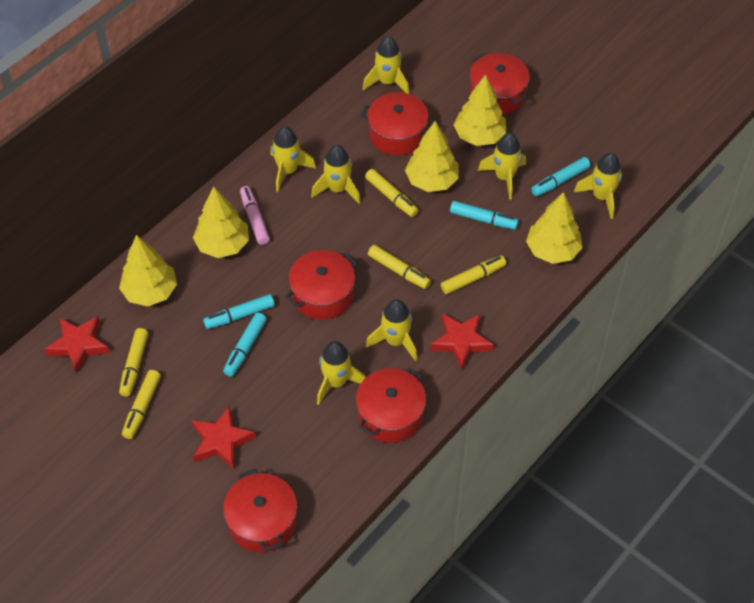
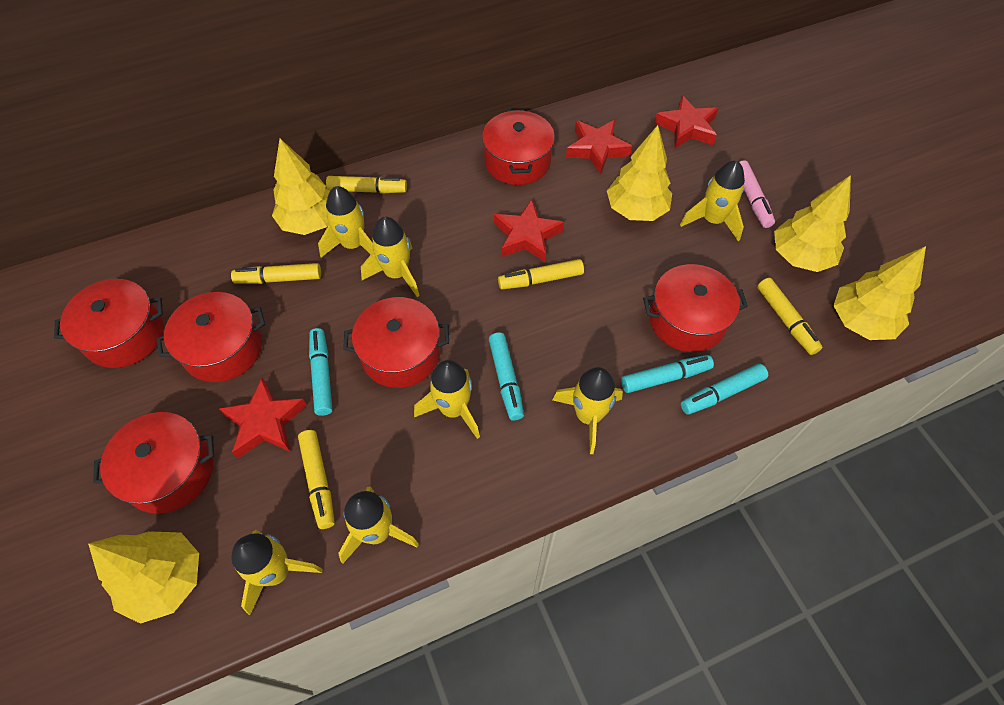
red pot: [223,469,297,552] [286,250,358,320] [356,368,426,443] [361,92,434,156] [470,53,530,114] = 5 -> [54,279,164,368] [93,412,214,514] [156,292,265,382] [343,297,449,388] [482,110,555,185] [643,264,748,352] = 6
red star: [44,316,110,374] [192,406,256,469] [430,313,494,370] = 3 -> [219,378,307,459] [494,200,564,262] [566,120,633,174] [654,95,718,148] = 4

